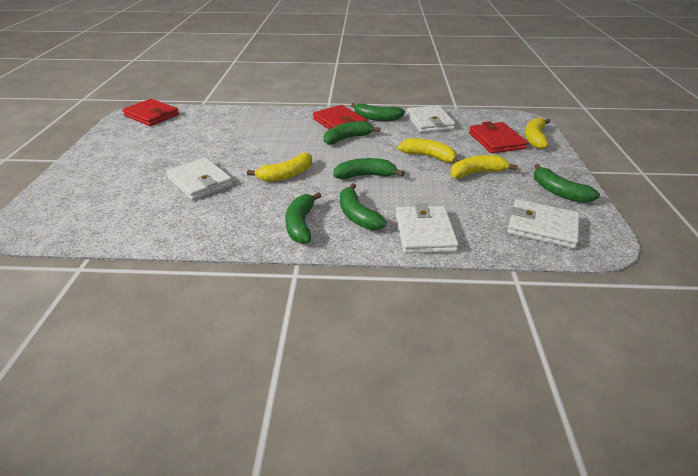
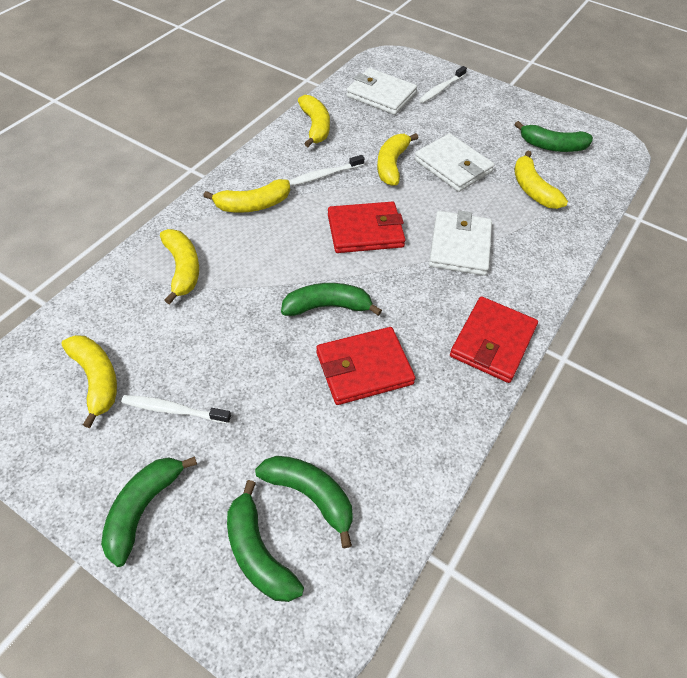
green banana: [285,192,321,244] [324,121,380,145] [333,158,404,179] [340,183,387,230] [351,103,405,121] [534,164,600,203] = 6 -> [101,456,197,567] [227,480,304,602] [255,456,353,548] [281,283,382,316] [514,121,593,152] = 5
white toothbrush: none = 0 -> [121,395,231,424] [289,155,364,186] [419,66,467,103] = 3
white wallet: [166,157,233,200] [396,203,459,254] [407,105,455,133] [507,199,580,249] = 4 -> [346,68,417,115] [414,133,494,192] [429,210,492,276] = 3
yellow banana: [247,152,312,182] [398,138,459,163] [450,155,518,179] [525,118,550,149] = 4 -> [61,335,117,428] [160,229,199,305] [203,179,290,213] [298,95,330,147] [377,133,418,186] [514,151,568,209] = 6

